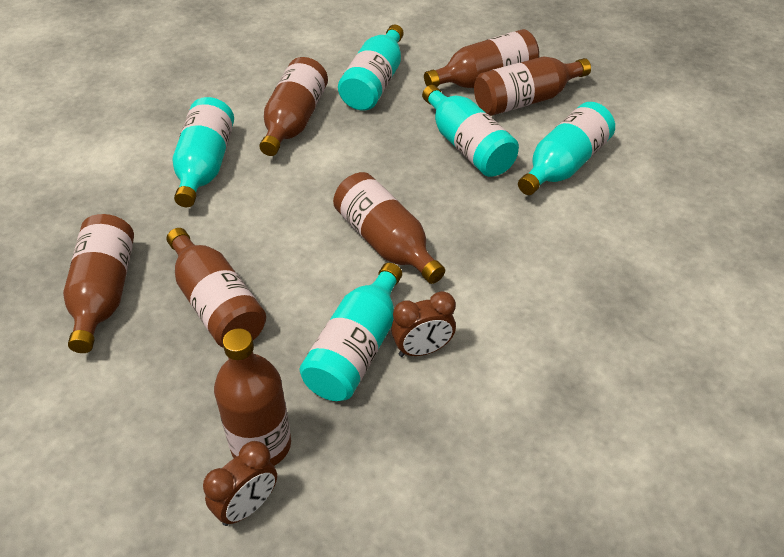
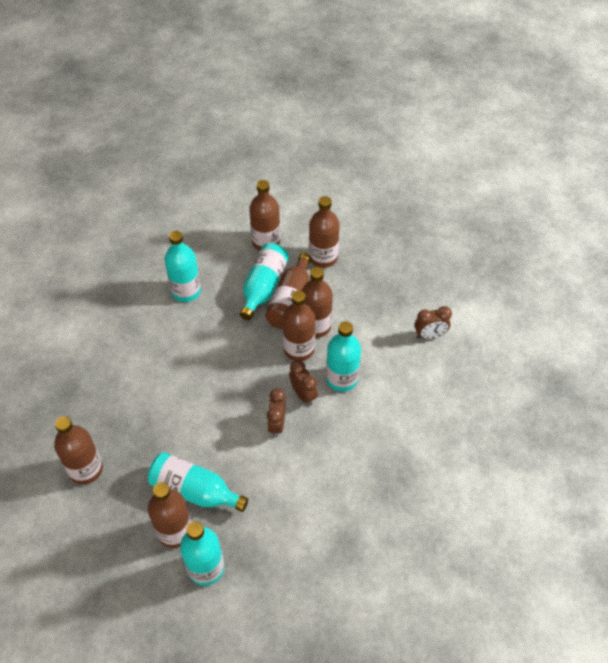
brown clock: [203,441,277,526] [391,291,456,357] = 2 -> [267,388,286,437] [289,360,318,405] [415,306,452,339] = 3

